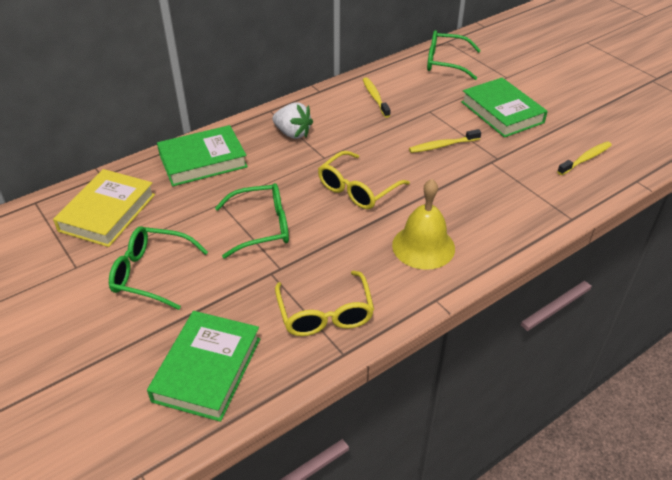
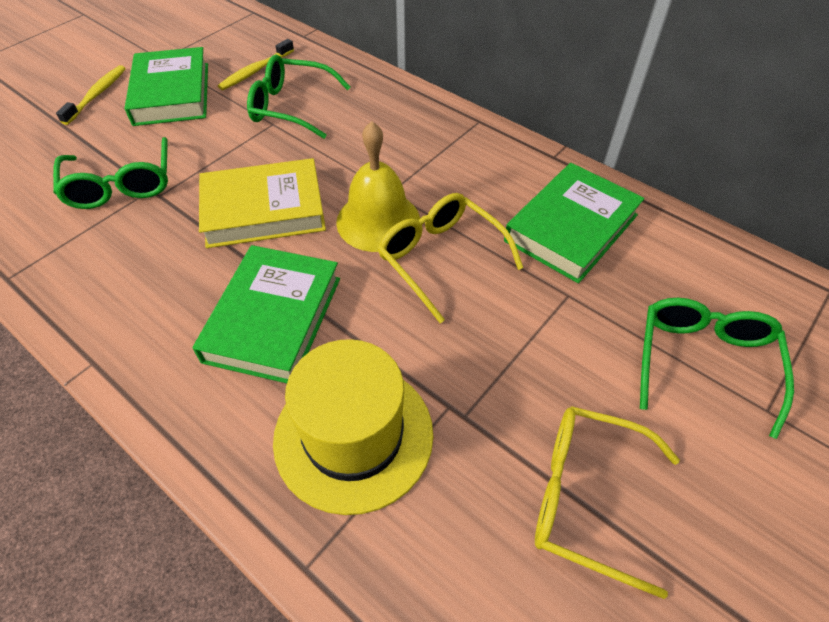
white strawberry: [272,103,313,139] = 1 -> none = 0
yellow hat: none = 0 -> [273,339,433,515] = 1
yellow toothbrush: [363,77,391,118] [409,129,481,153] [557,142,612,175] = 3 -> [56,65,126,125] [218,39,294,90] = 2

